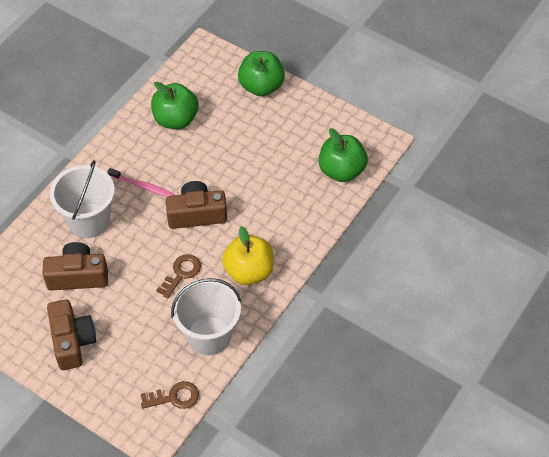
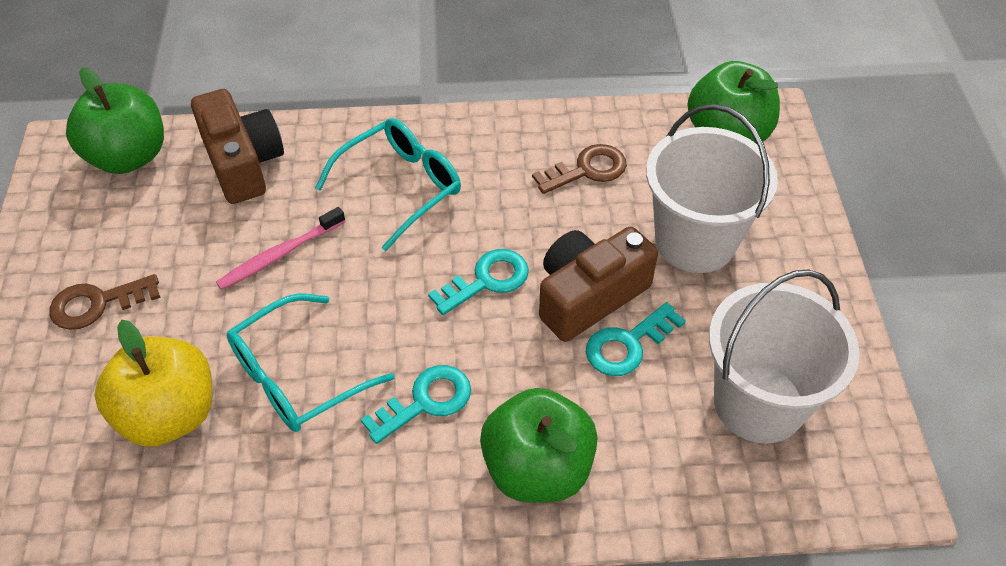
brown camera: [42,242,108,290] [47,299,96,370] [165,181,227,229] = 3 -> [191,89,284,204] [539,226,658,342] = 2
turquoise glasses: none = 0 -> [227,293,394,432] [315,118,461,251] = 2
turquoise key: none = 0 -> [361,365,471,444] [428,249,529,315] [586,302,686,376] = 3

